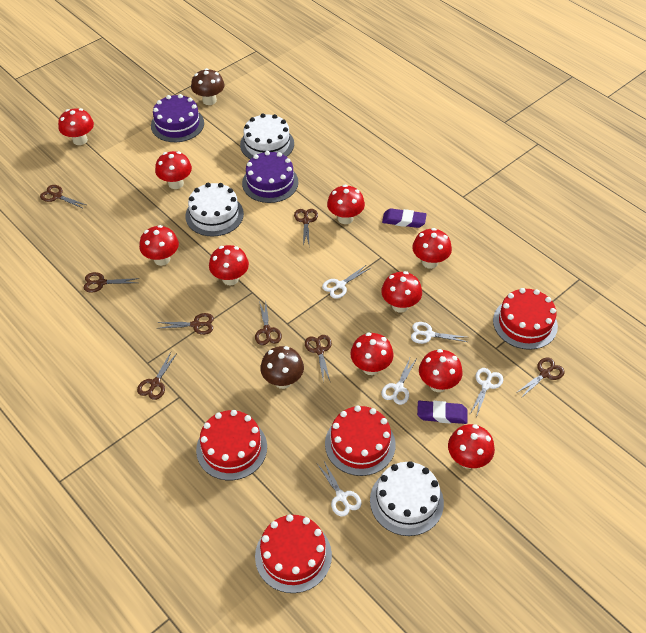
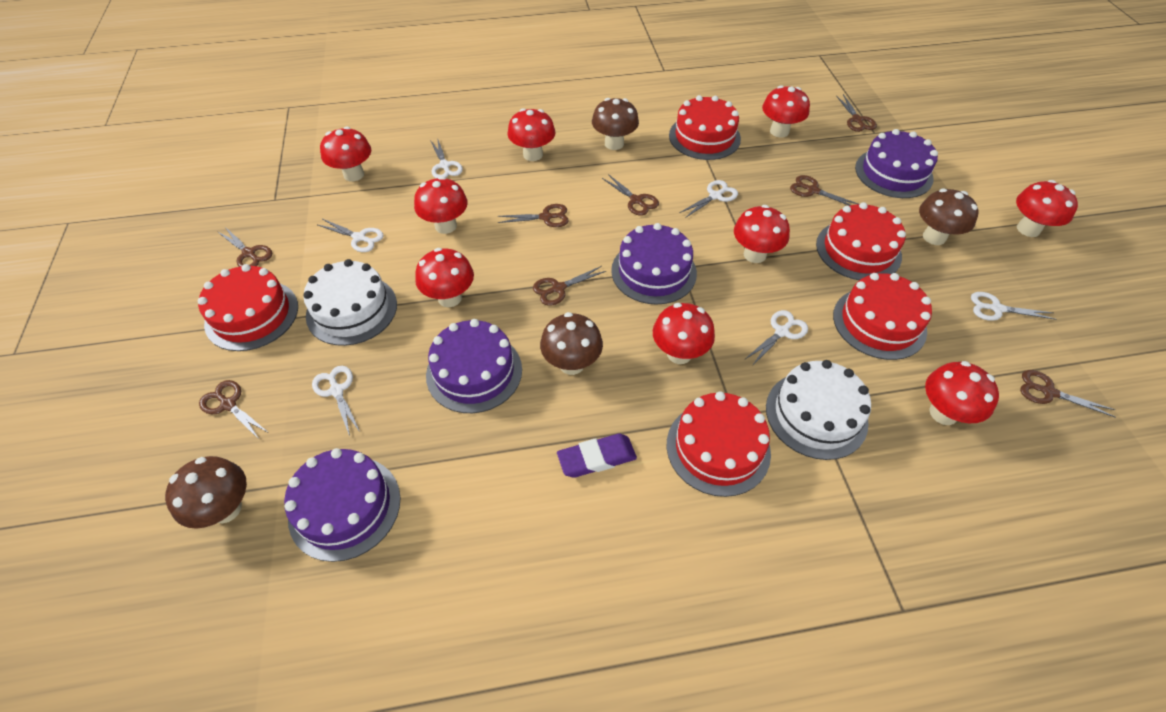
brown mushroom: [191,68,225,105] [260,346,304,389] = 2 -> [165,456,247,529] [540,312,603,375] [592,98,639,150] [919,188,979,245] = 4
purple cake: [151,94,204,142] [242,151,298,203] = 2 -> [284,448,401,562] [426,319,522,413] [611,223,697,305] [855,129,938,198] = 4
purple eraser: [382,208,427,228] [417,401,468,424] = 2 -> [557,433,637,478] = 1
red cake: [196,410,267,480] [255,514,332,593] [325,405,396,476] [493,288,558,350] = 4 -> [198,264,298,351] [667,392,771,497] [669,95,741,160] [816,202,906,280] [833,273,932,360] = 5
red mushroom: [58,108,94,145] [139,225,179,266] [155,151,192,189] [209,245,249,285] [327,185,365,224] [350,333,394,375] [381,271,422,313] [412,228,452,269] [419,349,463,392] [448,424,495,469] = 10 -> [320,127,371,181] [414,176,468,234] [415,248,474,307] [507,108,555,161] [653,303,715,364] [734,205,790,263] [762,85,810,138] [925,361,999,425] [1016,180,1078,237] = 9
white cake: [185,183,244,236] [240,113,294,159] [370,461,444,536] = 3 -> [303,259,397,346] [766,360,871,460] = 2
white scissors: [317,461,362,517] [322,265,371,299] [381,358,416,405] [411,322,467,344] [470,368,503,417] = 5 -> [312,366,360,436] [318,219,384,252] [430,138,463,178] [679,180,738,218] [744,310,808,366] [971,292,1056,321] = 6

